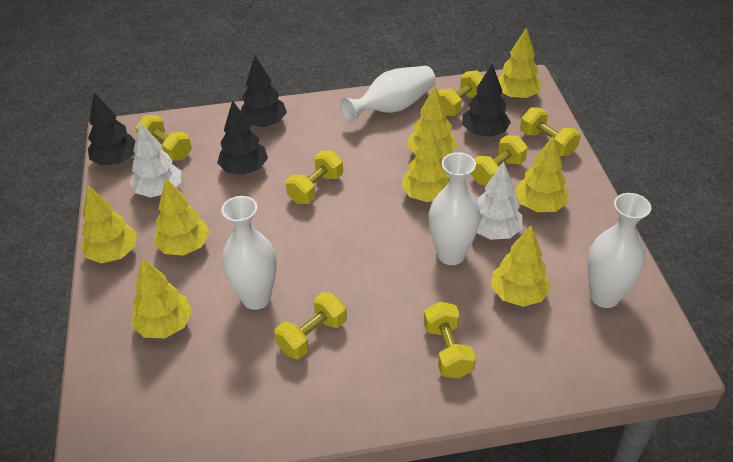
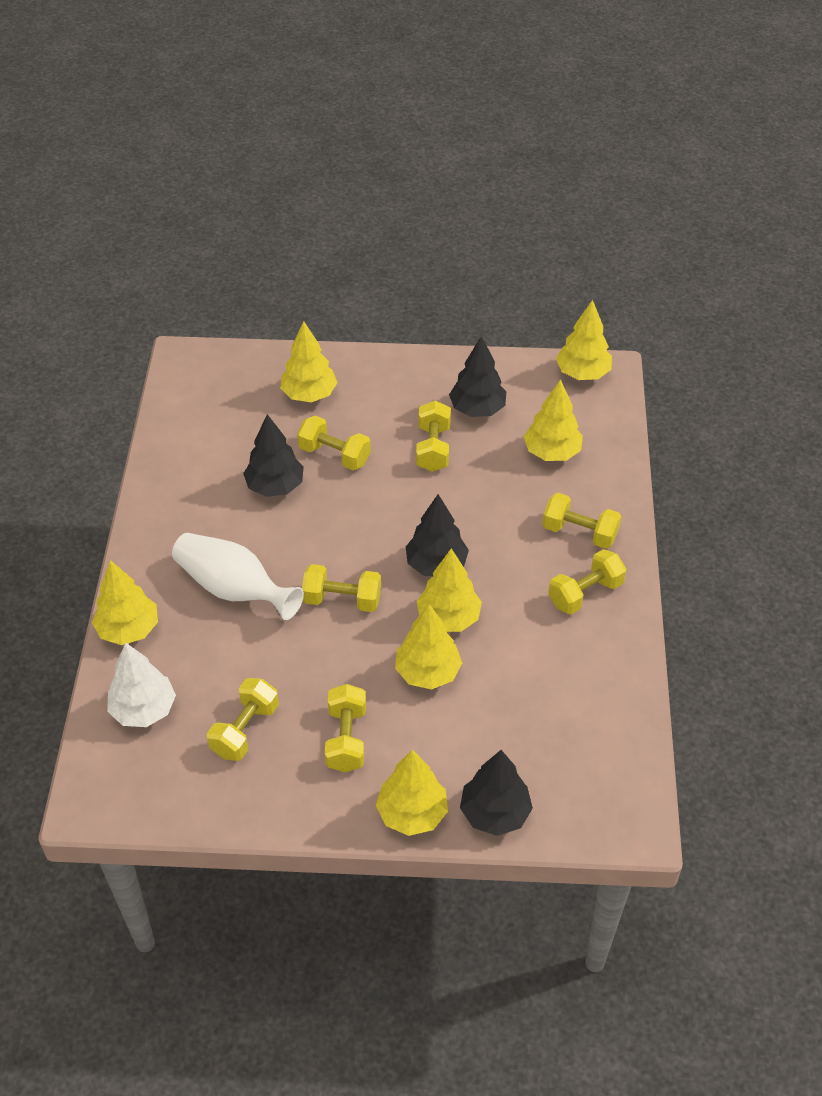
white tree: [130,122,181,198] [477,162,523,240] = 2 -> [107,643,176,727] = 1
white vase: [221,196,277,310] [340,66,436,123] [429,152,480,265] [587,193,651,308] = 4 -> [172,533,304,620] = 1
yellow tree: [80,185,137,263] [131,258,192,338] [154,178,210,256] [401,126,449,202] [407,86,457,158] [491,225,551,307] [498,27,542,99] [515,136,568,212] = 8 -> [92,560,158,645] [280,321,338,402] [376,750,448,836] [395,604,462,690] [417,548,482,632] [523,379,583,461] [556,300,612,380] = 7

